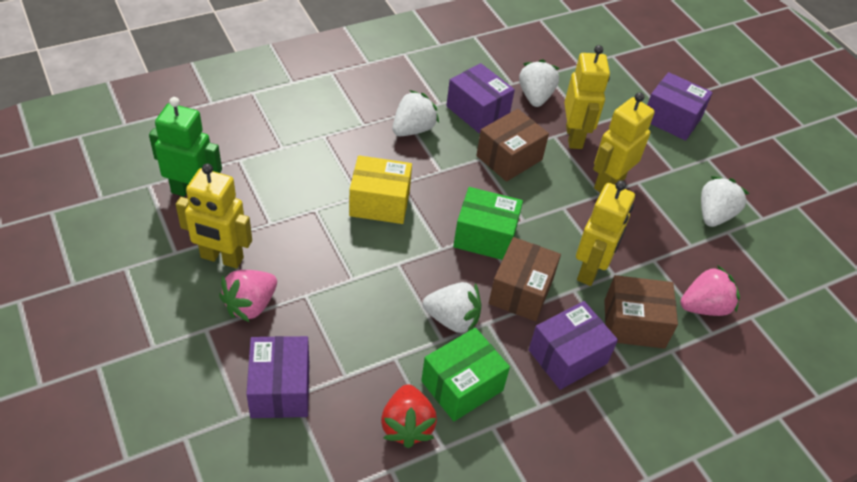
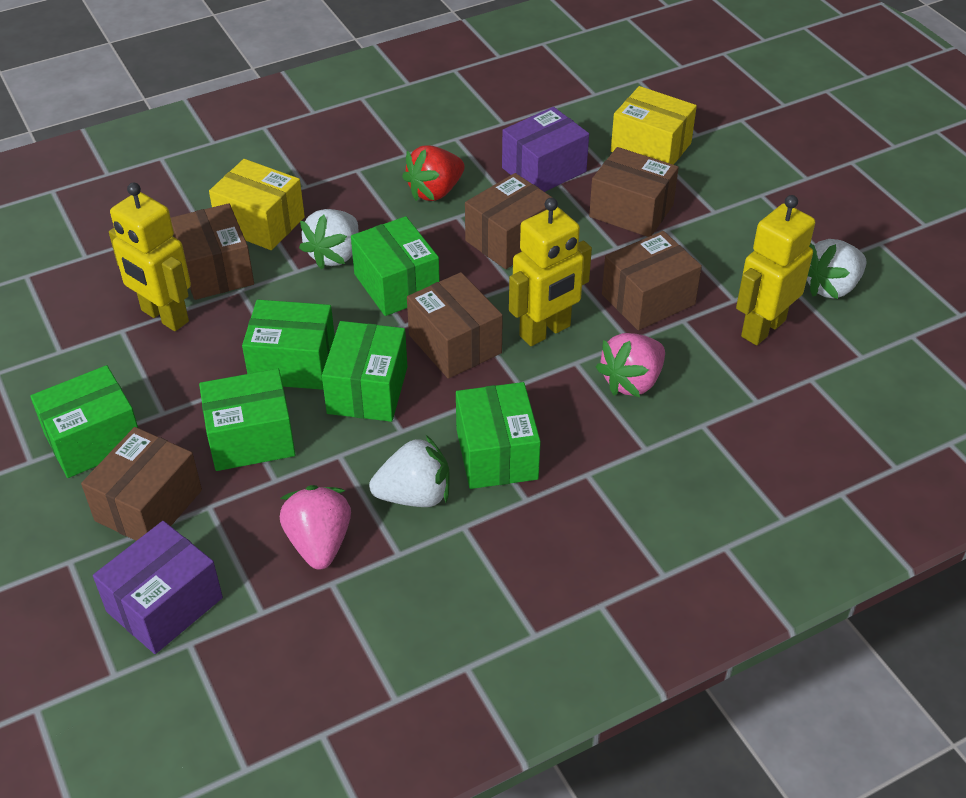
brown box: [476,109,549,182] [489,237,561,321] [604,275,678,349] = 3 -> [81,427,202,541] [171,203,254,300] [407,272,503,379] [465,173,553,269] [589,147,679,237] [602,231,702,330] = 6
green box: [421,328,510,421] [453,187,523,260] = 2 -> [30,365,138,478] [199,369,296,471] [242,300,335,390] [322,321,407,422] [351,216,440,316] [456,382,541,489] = 6
green robot: [149,97,222,196] = 1 -> none = 0
purple box: [246,336,309,418] [446,63,515,133] [529,301,618,390] [647,72,713,141] = 4 -> [93,521,223,654] [502,107,589,192] = 2
white strawberry: [393,90,439,136] [423,282,481,333] [519,59,559,107] [701,176,749,227] = 4 -> [299,209,359,269] [369,434,449,507] [807,239,866,299] = 3
yellow box: [349,155,412,224] = 1 -> [209,159,305,250] [611,86,697,165] = 2
yellow robot: [176,164,252,269] [564,45,610,149] [576,180,635,286] [593,92,655,193] = 4 -> [109,183,191,331] [509,198,592,346] [736,195,815,345] = 3

